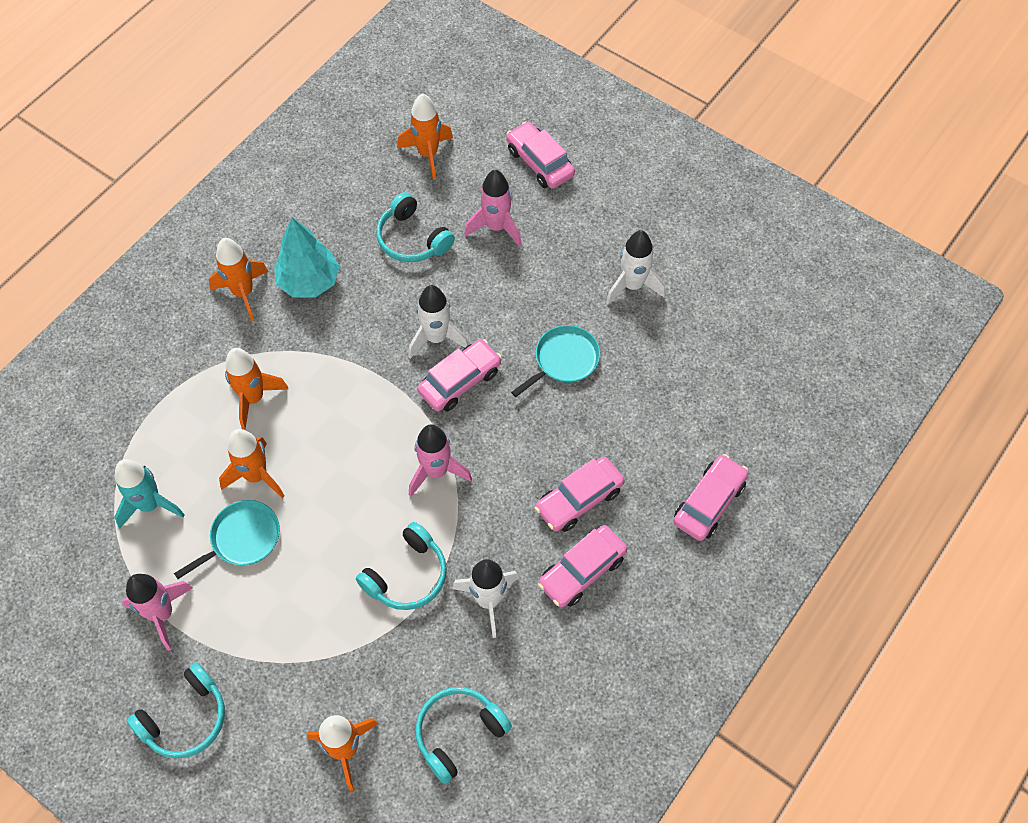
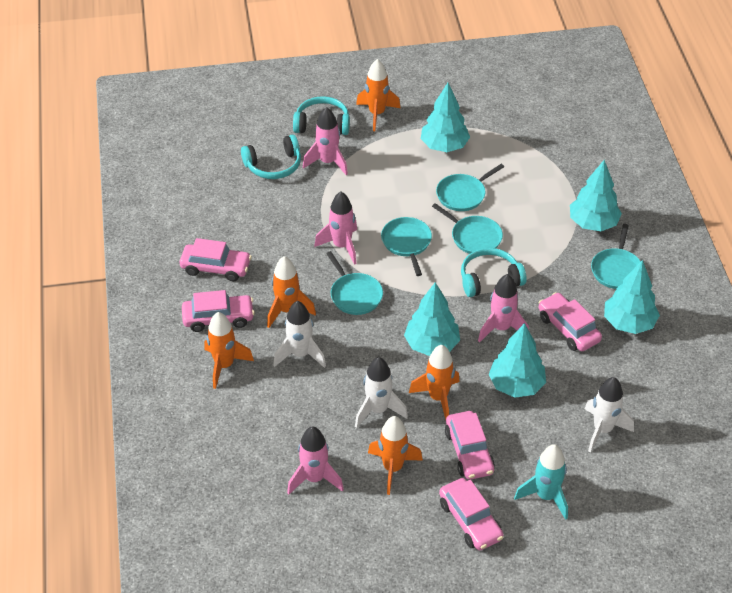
pink rocket: [122,574,193,651] [409,424,472,497] [464,170,522,247] = 3 -> [287,426,344,495] [303,107,348,175] [314,192,357,265] [478,274,529,342] = 4
turquoise headphones: [127,662,225,759] [356,522,447,610] [376,192,455,262] [415,687,512,784] = 4 -> [241,135,301,179] [293,96,350,135] [461,248,527,297] = 3
turquoise pan: [174,500,280,579] [511,325,600,397] = 2 -> [326,251,383,315] [381,217,432,276] [432,203,503,254] [436,164,504,211] [591,224,641,289] = 5
turquoise tree: [274,217,339,297] = 1 -> [404,282,460,356] [421,83,470,152] [488,323,546,398] [570,160,622,231] [604,260,660,334] = 5

